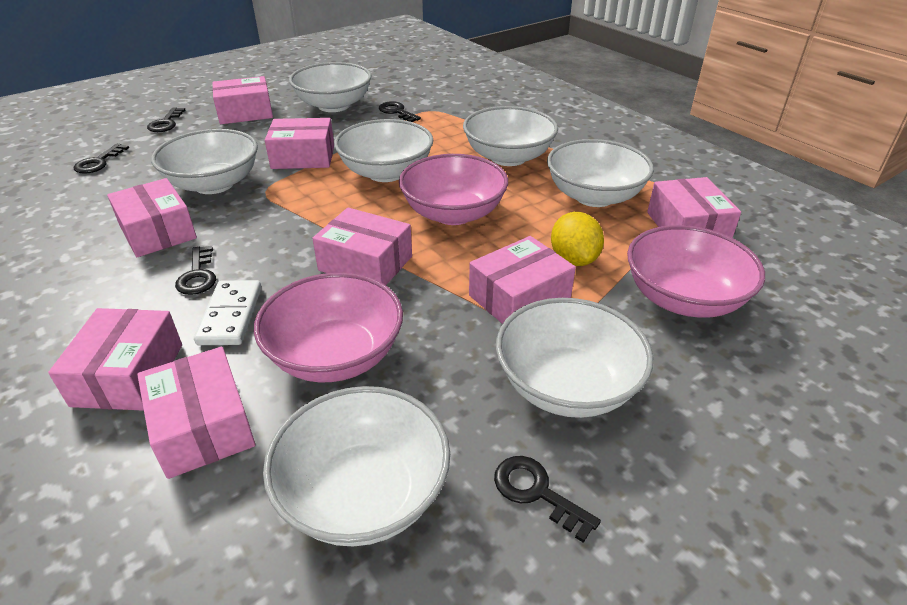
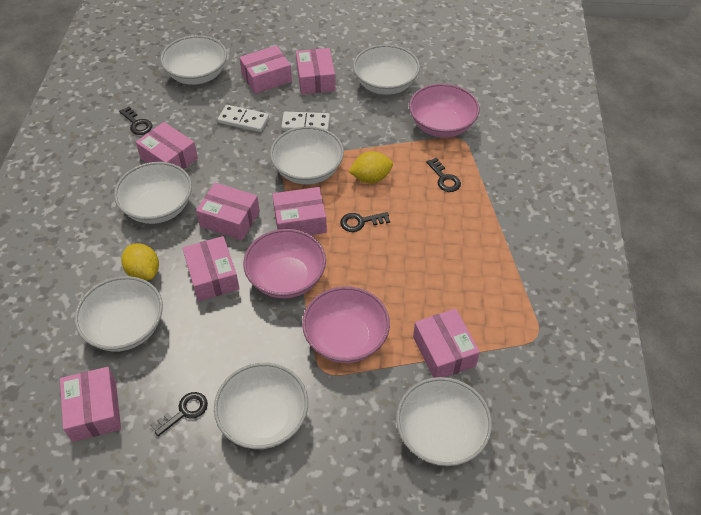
black key: [74,144,129,174] [147,108,185,132] [175,246,216,295] [379,101,421,122] [494,456,601,543] = 5 -> [119,106,152,135] [150,392,208,436] [340,212,390,232] [426,157,461,192] = 4
white domino: [194,280,261,345] = 1 -> [218,105,269,132] [281,112,330,131] = 2
yellow lemon: [551,212,604,266] = 1 -> [122,243,159,281] [349,151,393,183] = 2

